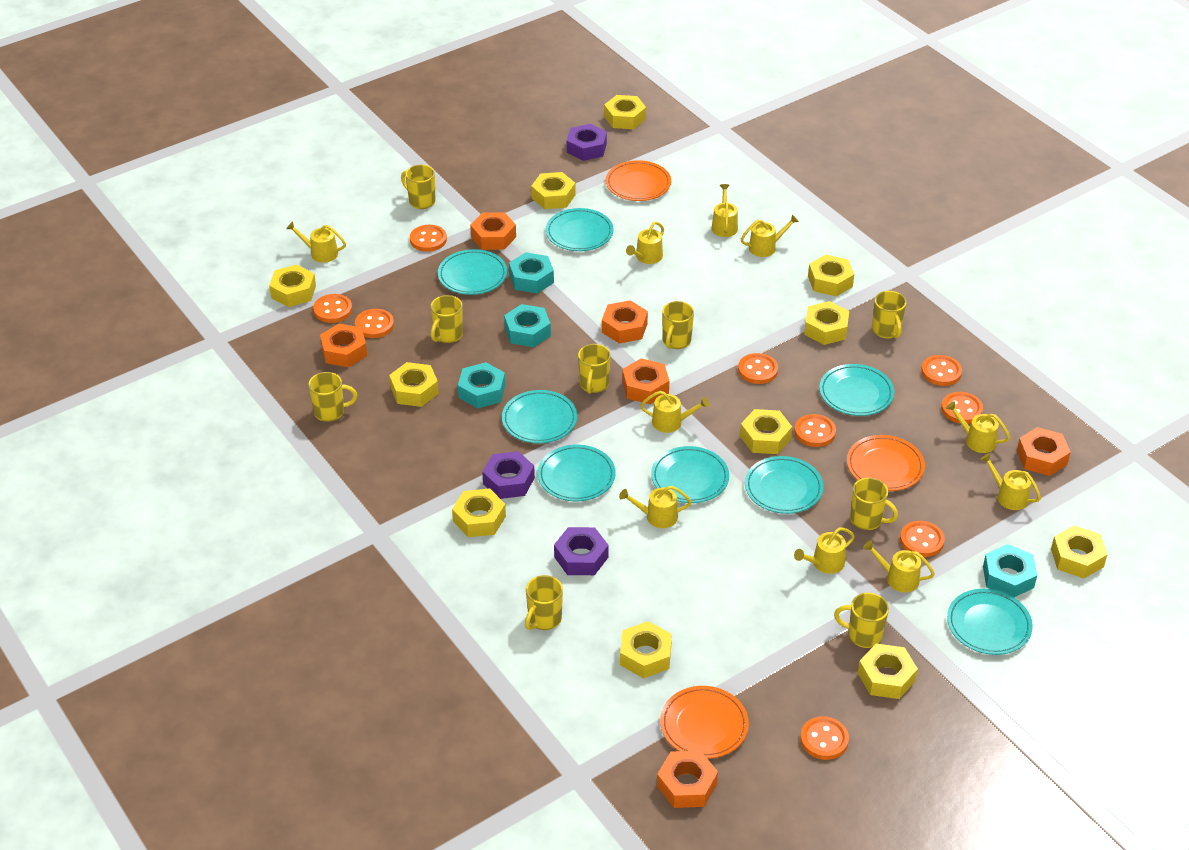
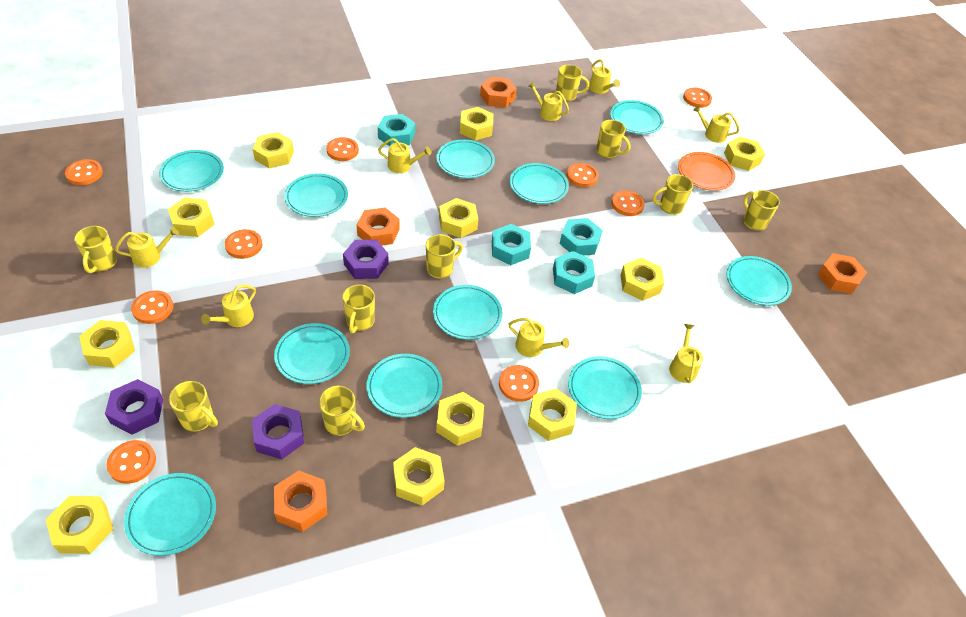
orange nut: [320,324,367,367] [470,212,516,250] [602,300,648,344] [622,358,669,404] [657,750,718,808] [1017,427,1071,476] = 6 -> [274,471,327,532] [357,207,400,245] [480,77,517,107] [818,253,867,294] = 4
orange plate: [606,160,671,201] [660,686,749,759] [847,435,925,491] = 3 -> [678,152,735,191] = 1
turquoise plate: [438,249,507,295] [502,390,577,443] [538,445,616,501] [546,208,613,251] [651,446,729,503] [745,456,823,514] [819,364,894,416] [947,589,1033,655] = 8 -> [124,473,216,556] [159,150,224,192] [274,323,350,384] [284,173,348,217] [366,354,442,418] [433,285,502,340] [436,139,495,178] [510,163,569,204] [568,356,642,419] [610,100,664,134] [726,256,792,306] = 11
yellow watering can: [286,221,346,263] [619,486,692,528] [626,221,664,264] [640,391,709,433] [711,184,738,237] [741,214,799,257] [794,528,855,574] [863,540,935,592] [946,401,1010,453] [980,453,1041,510] = 10 -> [115,227,179,268] [201,285,256,327] [378,138,431,173] [509,318,569,357] [528,82,569,121] [589,59,620,94] [669,324,703,383] [693,105,739,143] = 8

